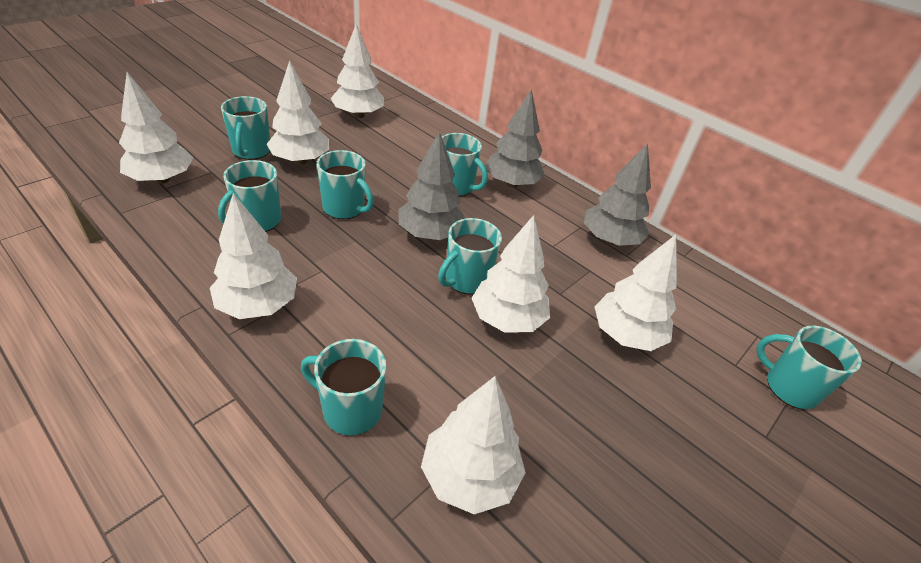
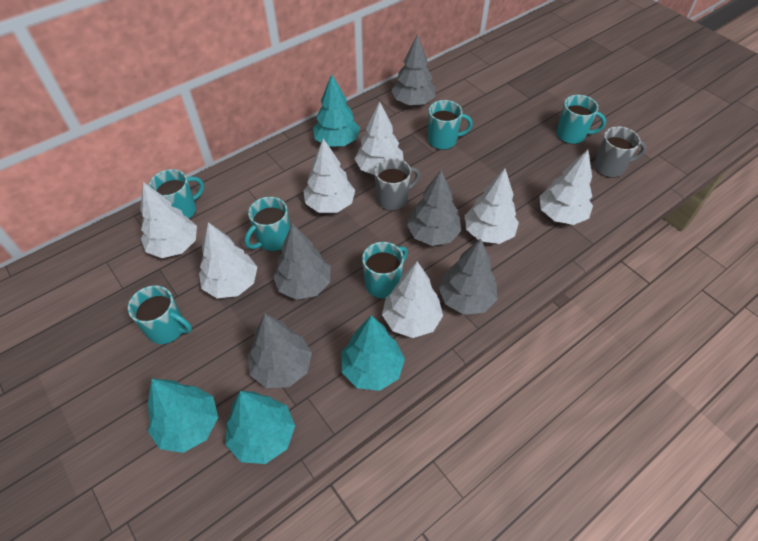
grey mug: none = 0 -> [374,158,420,211] [594,126,646,178] = 2
grey tree: [399,131,466,240] [485,89,545,188] [584,143,651,246] = 3 -> [248,313,312,388] [273,223,330,300] [391,34,435,106] [407,170,461,246] [438,238,497,315] = 5
turquoise mug: [218,160,281,232] [221,96,270,160] [301,339,386,436] [317,150,374,220] [438,218,502,294] [442,133,488,196] [756,325,862,409] = 7 -> [128,285,192,344] [149,169,204,219] [245,197,290,252] [362,242,408,299] [428,100,473,150] [556,95,606,144] = 6
turquoise tree: none = 0 -> [148,379,218,453] [226,391,295,464] [313,74,360,146] [341,315,405,391] = 4

